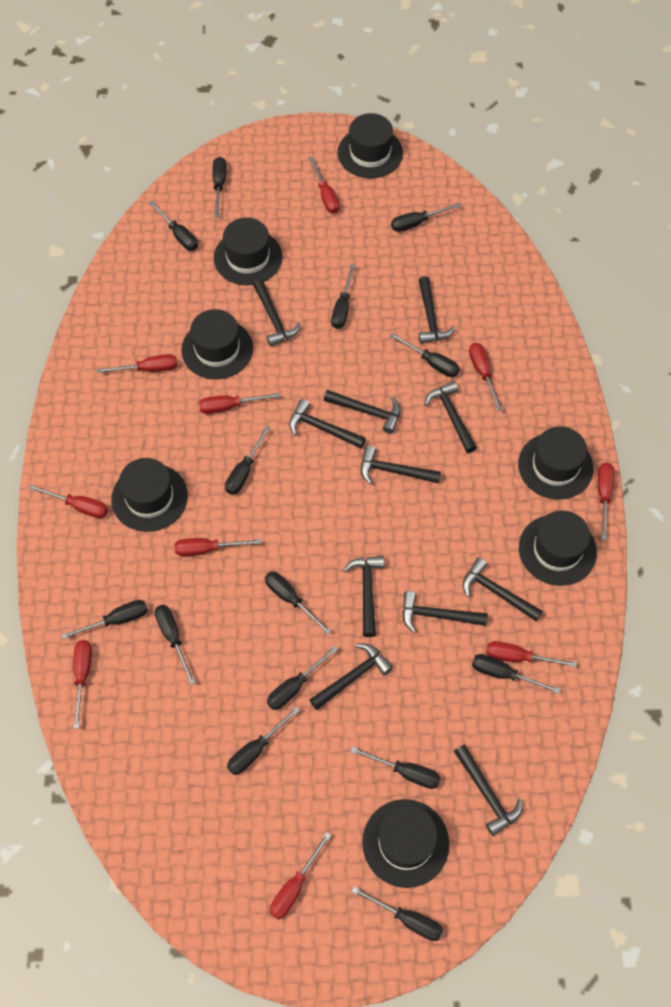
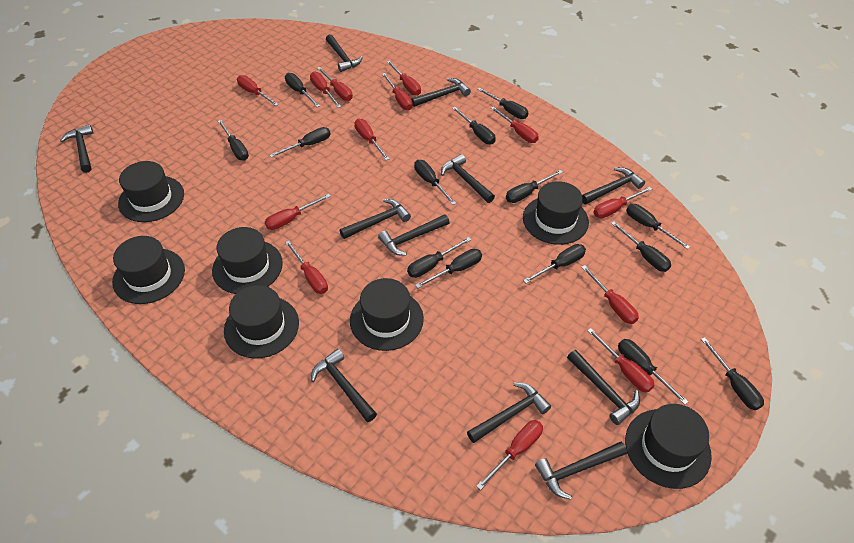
red screwdriver: [28,485,108,518] [73,640,92,729] [97,354,177,373] [175,538,261,556] [199,393,280,414] [270,832,331,920] [309,156,340,214] [469,343,503,411] [486,641,577,667] [598,463,614,540] = 10 -> [237,75,279,106] [265,194,331,230] [285,241,328,294] [310,72,341,108] [317,67,353,101] [355,119,389,160] [382,73,413,110] [387,61,421,96] [476,420,543,490] [491,107,539,143] [581,265,639,324] [587,328,655,392] [593,187,652,218] = 13

